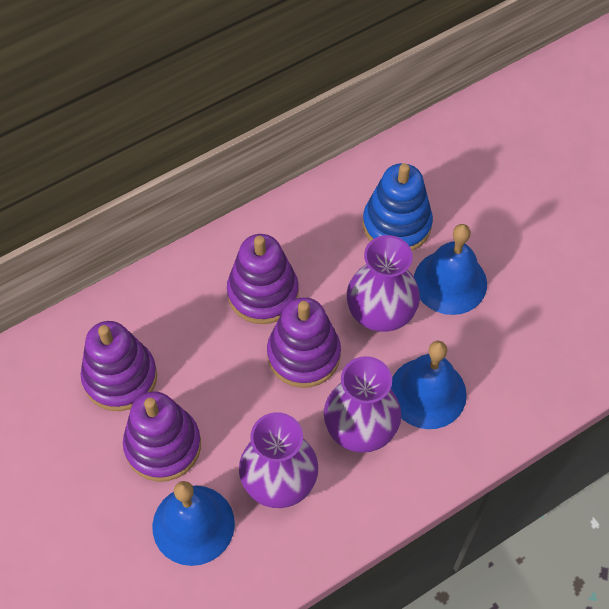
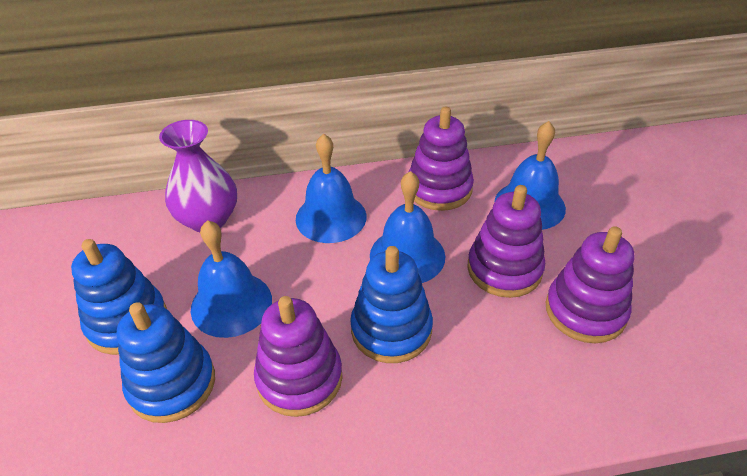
blue bell: [152,481,235,566] [391,341,467,429] [414,224,487,315] = 3 -> [191,220,272,338] [296,133,366,243] [370,171,445,283] [494,121,566,230] = 4
blue stacking toy: [363,163,433,251] = 1 -> [71,239,167,355] [117,302,215,423] [350,246,433,363] = 3
purple vase: [239,412,318,508] [324,356,401,453] [347,235,420,332] = 3 -> [159,120,237,232] = 1

